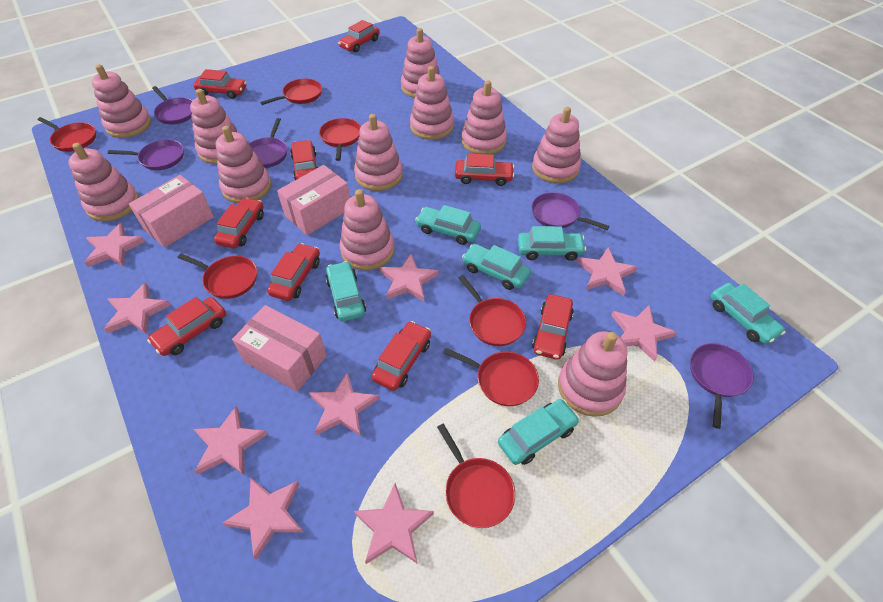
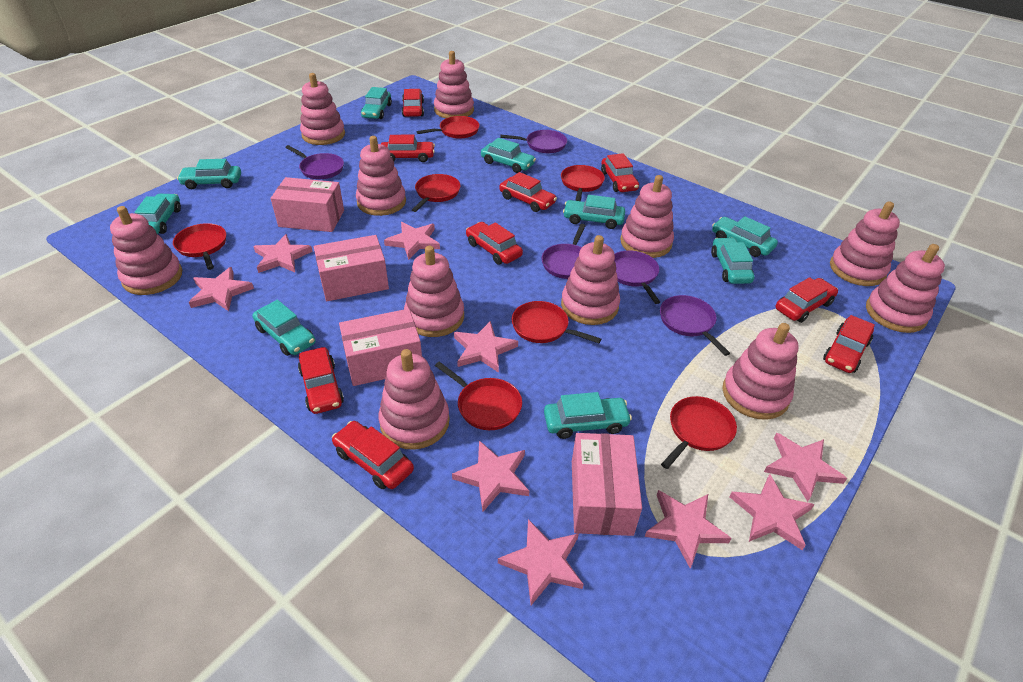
pink box: [129,175,214,248] [232,305,327,392] [277,165,350,235] = 3 -> [271,177,344,232] [314,235,389,301] [339,309,422,386] [572,433,642,536] = 4
turquoise car: [326,261,366,322] [415,205,481,245] [462,244,531,290] [498,399,579,465] [518,226,586,261] [710,283,785,344] = 6 -> [134,193,181,234] [177,159,241,189] [252,300,315,356] [361,87,392,119] [481,138,536,173] [544,392,632,439] [563,195,625,229] [711,238,754,284] [712,216,778,257] = 9

